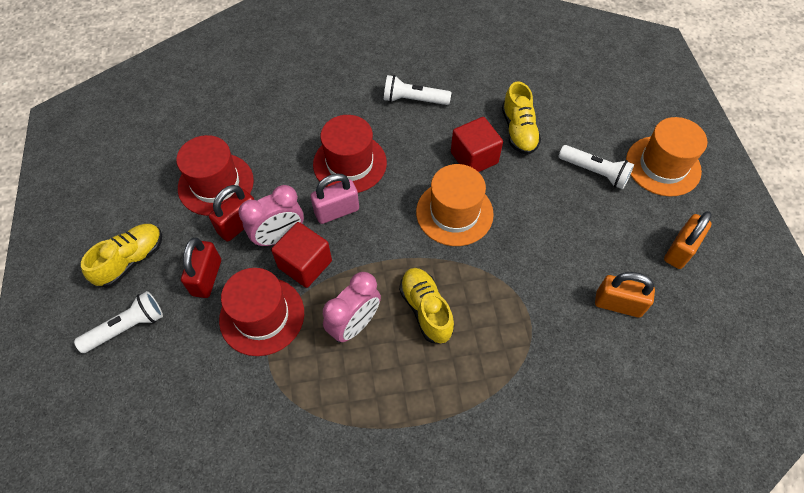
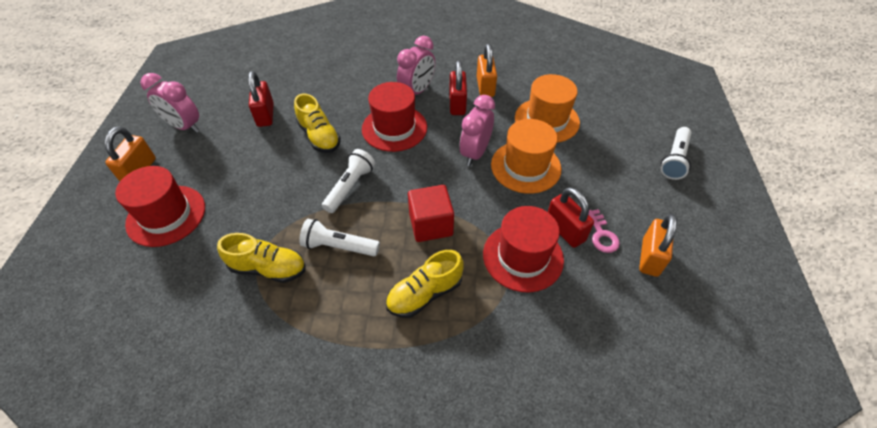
orange padlock: [595,272,655,318] [664,211,712,269] = 2 -> [104,127,156,181] [477,44,497,97] [639,214,677,277] = 3
pink clock: [239,185,304,247] [323,272,381,343] = 2 -> [140,73,199,133] [397,36,435,95] [460,95,495,166] = 3
pink key: none = 0 -> [588,209,620,253] = 1
pink padlock: [310,174,359,224] = 1 -> none = 0
red cube: [271,222,332,288] [451,117,503,172] = 2 -> [408,185,454,242] = 1
red padlock: [181,238,221,298] [209,185,254,242] = 2 -> [248,71,274,127] [449,61,467,115] [548,187,594,248] = 3

